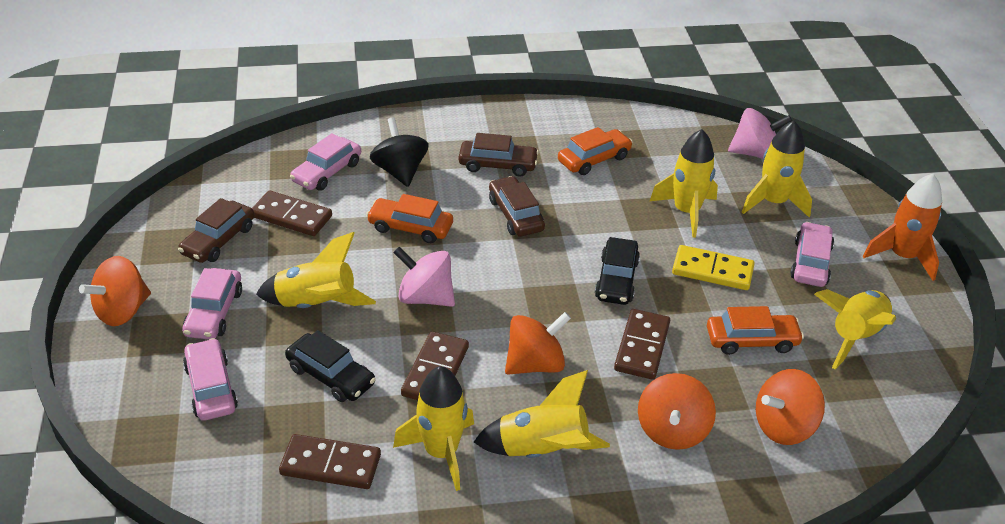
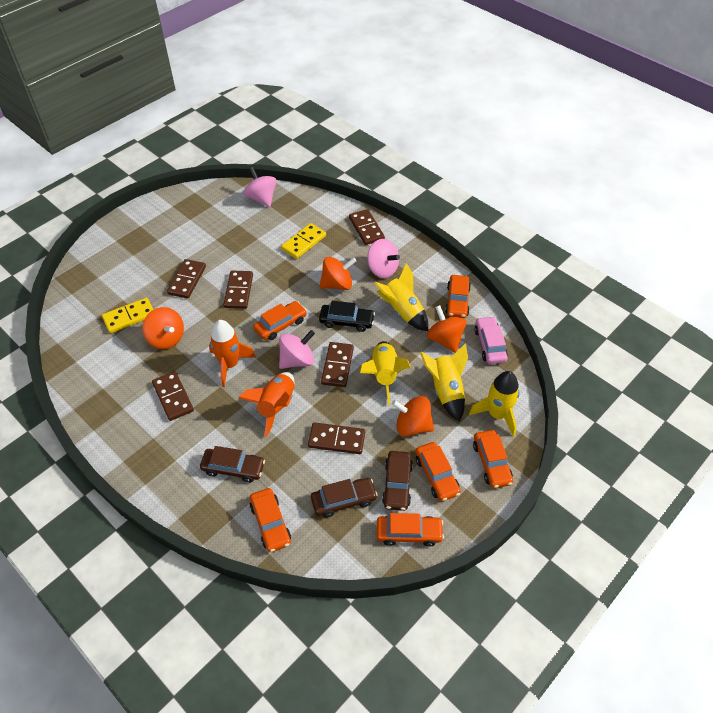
black car: [285,330,376,402] [595,237,640,305] = 2 -> [319,301,375,332] = 1
black spinning top: [370,117,429,187] = 1 -> none = 0
brown domino: [252,190,332,236] [279,434,381,489] [401,331,469,400] [614,309,670,380] = 4 -> [152,371,194,421] [167,259,206,299] [223,271,253,309] [308,422,365,454] [321,342,354,387] [349,209,385,245] = 6
orange car: [366,194,453,243] [558,127,633,175] [707,306,804,355] = 3 -> [250,488,291,552] [253,301,307,340] [377,513,444,547] [415,442,461,502] [445,275,471,318] [473,430,513,488] = 6
orange rocket: [863,174,942,281] = 1 -> [209,320,256,387] [238,372,294,437] = 2
pink car: [182,268,242,340] [183,338,238,421] [290,133,361,191] [790,222,834,287] = 4 -> [474,316,508,364] = 1
pink spinning top: [393,247,455,307] [728,108,792,159] = 2 -> [244,167,277,207] [279,330,315,369] [367,239,400,278] = 3
yellow domino: [672,245,755,290] = 1 -> [102,298,154,333] [281,223,326,259] = 2
yellow rocket: [256,232,376,308] [393,366,474,491] [474,370,610,458] [650,129,718,238] [742,120,812,217] [814,289,896,369] = 6 -> [360,341,411,405] [374,263,428,331] [420,343,468,422] [469,371,519,437] = 4

